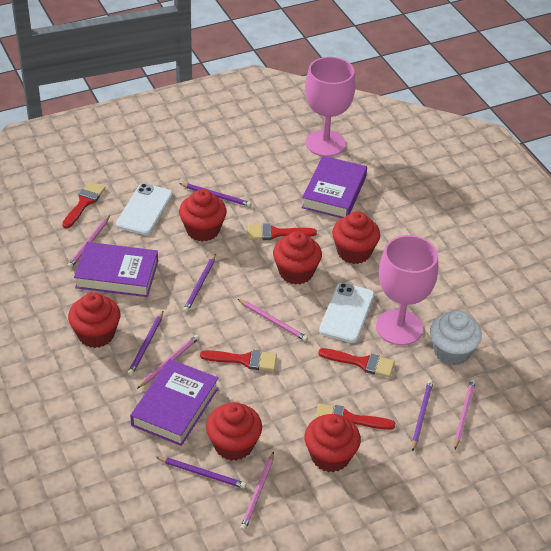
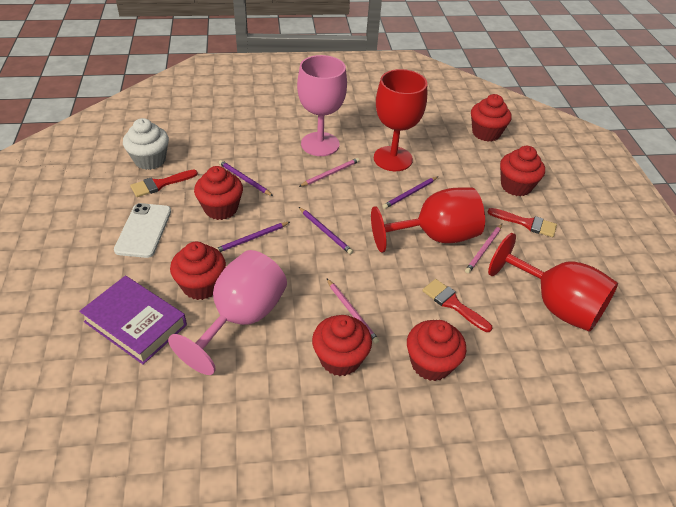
pink pencil: [67,215,110,269] [137,335,199,389] [238,299,308,341] [240,452,274,531] [454,379,476,449] = 5 -> [299,158,360,187] [327,279,379,344] [465,224,502,273] = 3
purple book: [74,242,158,297] [130,359,219,446] [302,156,367,218] = 3 -> [79,276,187,364] = 1
purple pencil: [128,311,163,375] [156,457,246,489] [179,183,251,207] [183,254,216,313] [412,380,433,452] = 5 -> [215,222,290,252] [219,160,273,196] [299,207,353,254] [383,177,438,209] = 4
red brush: [62,182,106,228] [200,350,277,371] [248,223,317,240] [316,404,395,430] [318,348,395,377] = 5 -> [130,169,198,197] [422,279,492,332] [487,208,557,237] = 3
red goblet: none = 0 -> [371,187,485,253] [374,69,427,171] [488,233,618,332] = 3
white phone: [116,183,173,235] [319,283,374,343] = 2 -> [114,203,171,258] = 1

